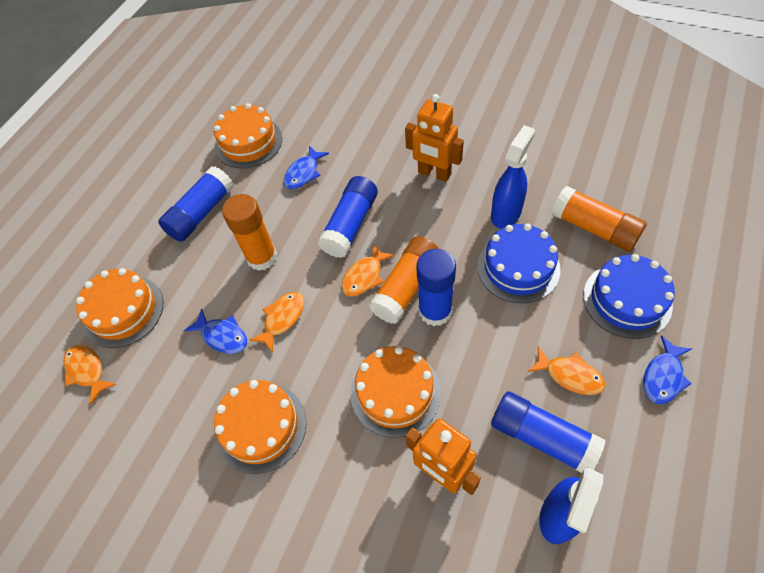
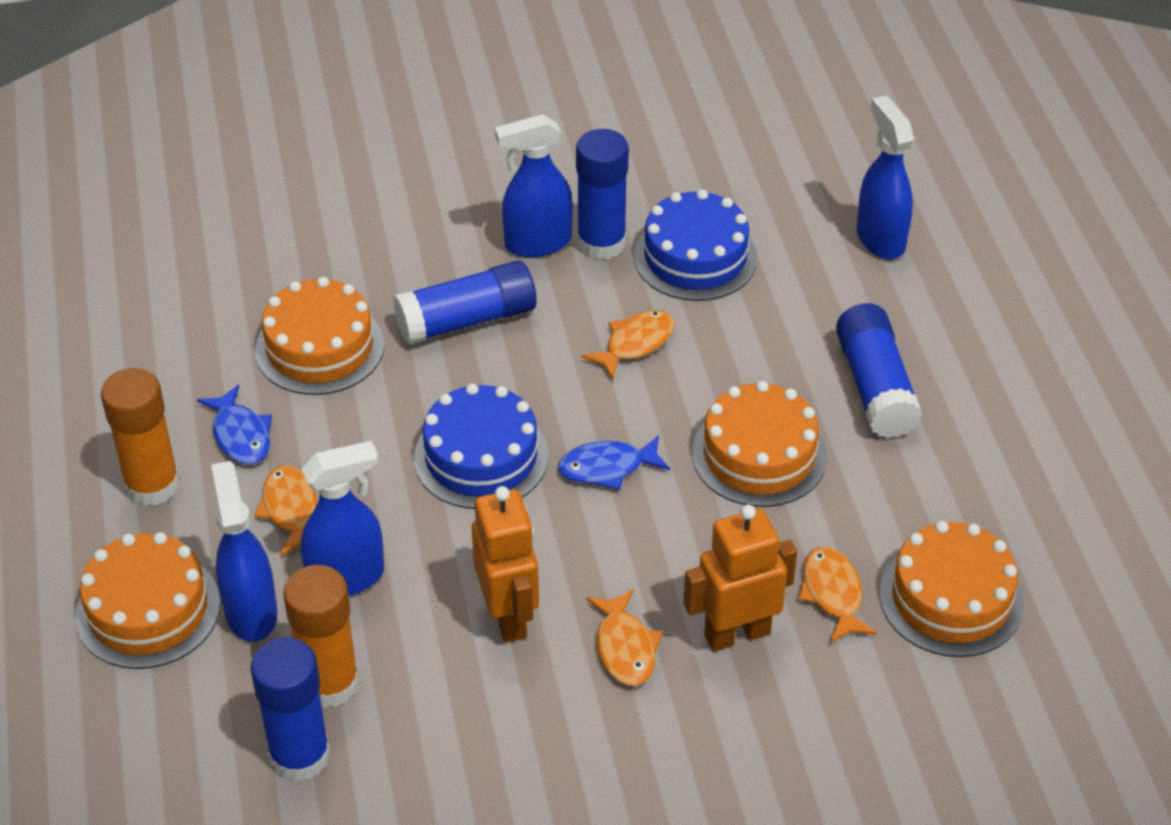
blue fish: [184,308,247,354] [284,146,329,189] [643,336,692,405] = 3 -> [197,385,272,465] [558,435,670,490] = 2
blue spray bottle: [491,125,535,228] [539,468,603,544] = 2 -> [211,461,278,642] [301,441,384,596] [495,114,573,257] [857,95,914,259] = 4
orange glue stick: [222,194,277,271] [369,236,439,324] [551,186,647,252] = 3 -> [101,368,180,506] [283,565,359,708] = 2

